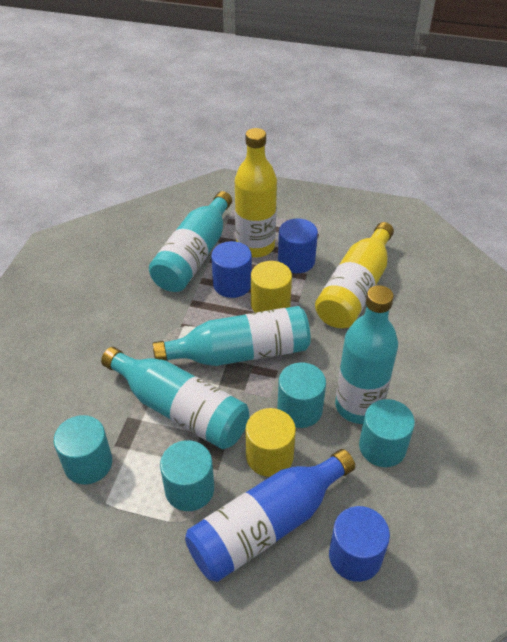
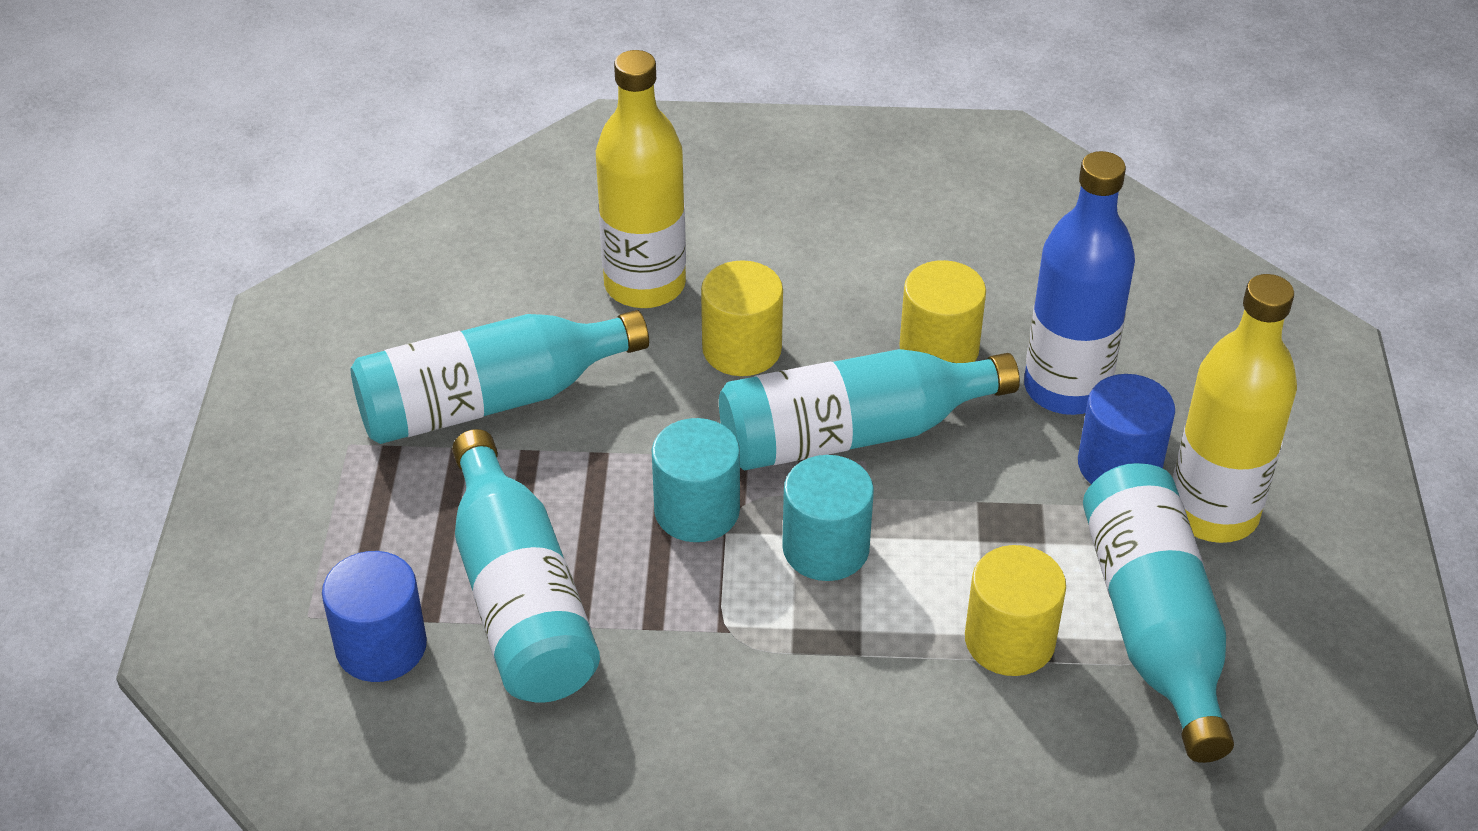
blue cylinder: [211,241,252,298] [278,219,318,273] [329,506,390,582] = 3 -> [322,551,427,682] [1078,374,1175,484] = 2
turquoise cylinder: [54,415,112,485] [160,440,214,511] [278,362,326,428] [359,399,415,467] = 4 -> [652,418,740,542] [782,455,874,581] = 2
yellow cylinder: [245,408,296,477] [251,261,292,312] = 2 -> [701,260,783,376] [899,260,986,363] [965,545,1066,676] = 3

